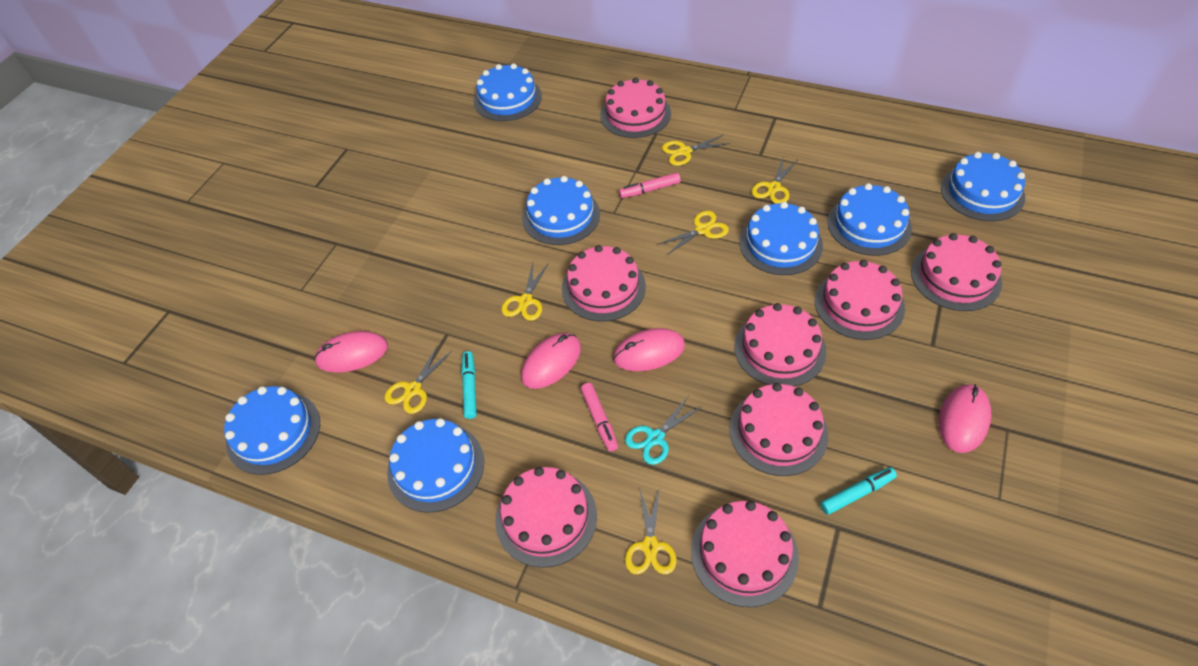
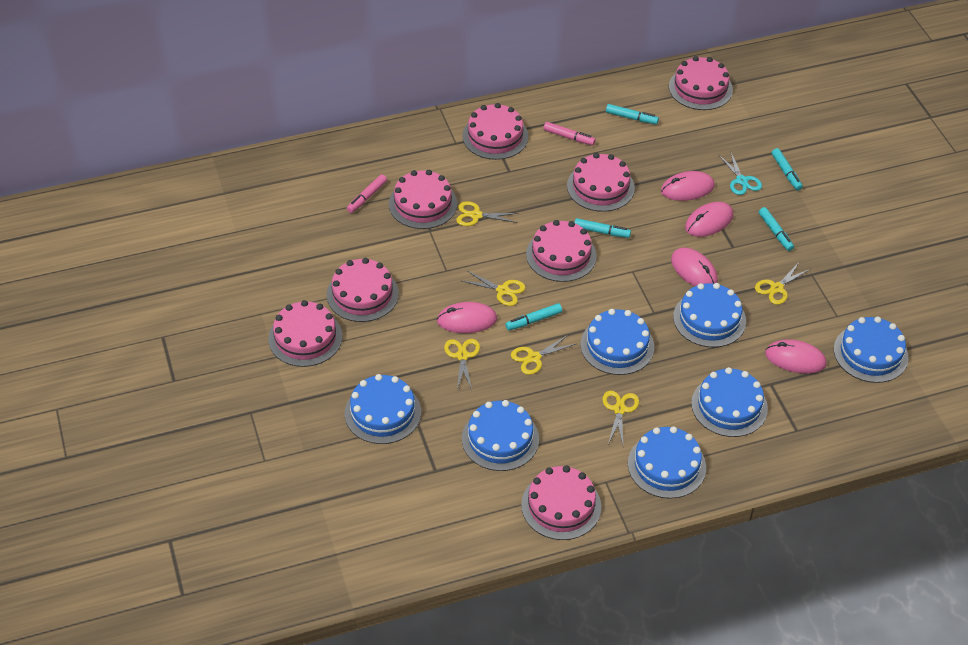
pink mouse: [314,331,388,373] [521,333,581,389] [613,328,685,371] [939,384,992,453] = 4 -> [437,302,497,333] [661,171,715,201] [671,248,718,286] [685,202,733,237] [765,340,827,374] = 5
turquoise marker: [461,351,477,419] [820,467,897,515] = 2 -> [506,303,562,331] [574,218,631,238] [606,104,659,124] [759,207,794,251] [772,148,803,191] = 5

